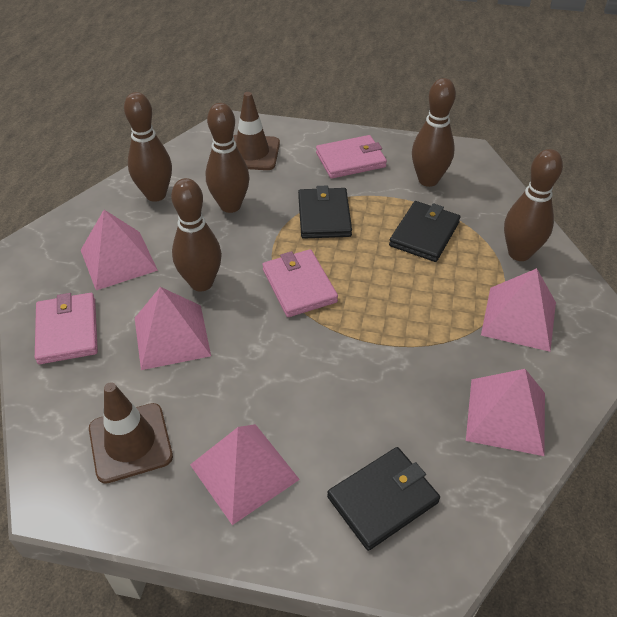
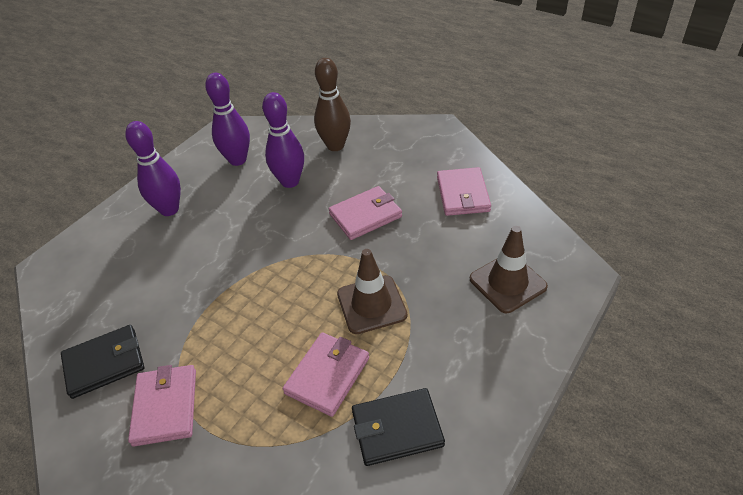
black wallet: [298,186,352,239] [327,447,440,551] [389,201,460,262] = 3 -> [61,325,144,399] [352,388,445,466] = 2
brown bowling pin: [124,92,172,202] [171,178,222,292] [206,103,250,213] [412,78,456,187] [504,149,563,261] = 5 -> [314,58,351,151] = 1
pink pyramid: [81,210,158,290] [135,287,211,370] [190,424,300,525] [466,369,545,456] [481,268,556,352] = 5 -> none = 0
pink wallet: [35,293,98,364] [262,249,338,317] [316,135,387,179] = 3 -> [128,365,196,447] [283,333,369,417] [329,186,402,240] [437,167,491,216] = 4
purple bowling pin: none = 0 -> [125,121,181,216] [205,73,250,166] [262,92,304,188] = 3

